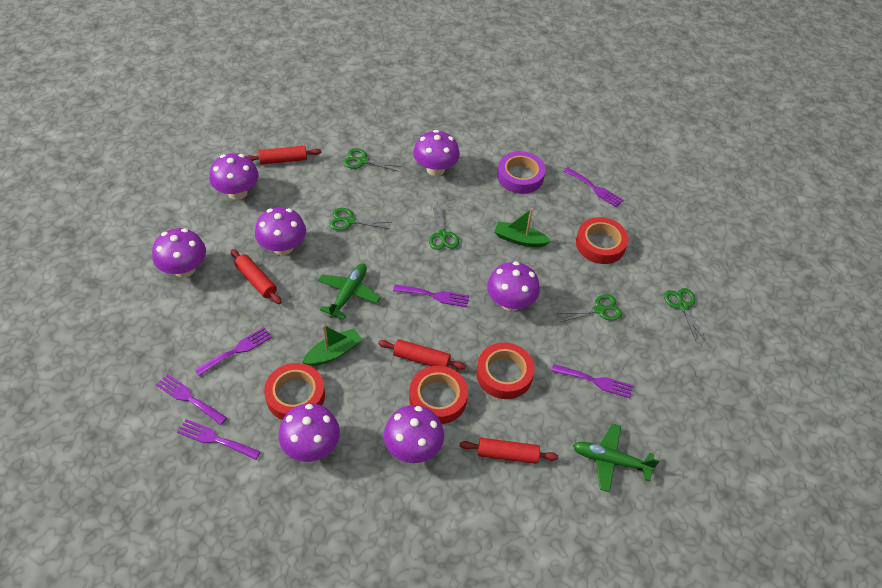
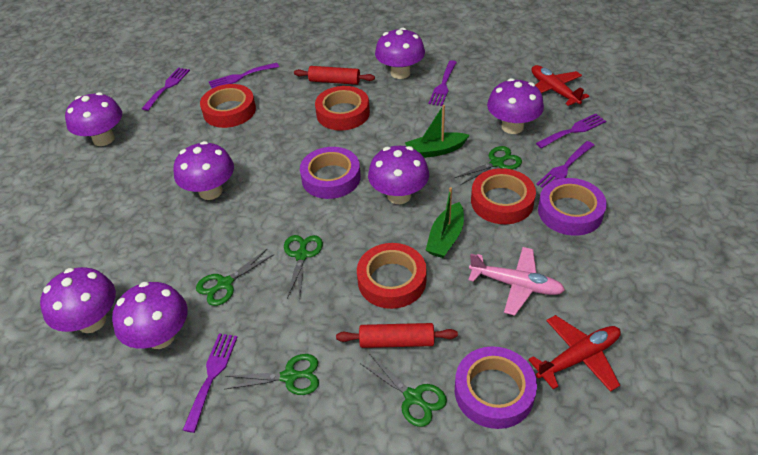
green plane: [318,264,381,319] [573,423,660,492] = 2 -> none = 0
pink plane: none = 0 -> [468,247,565,316] = 1
purple tape: [497,151,546,194] = 1 -> [300,147,361,199] [455,346,537,429] [538,178,607,236] = 3
red plane: none = 0 -> [528,315,621,392] [531,65,589,106] = 2
red rolling pin: [231,249,282,304] [247,146,321,165] [378,339,466,370] [460,438,558,464] = 4 -> [294,66,375,85] [336,323,458,348] = 2

